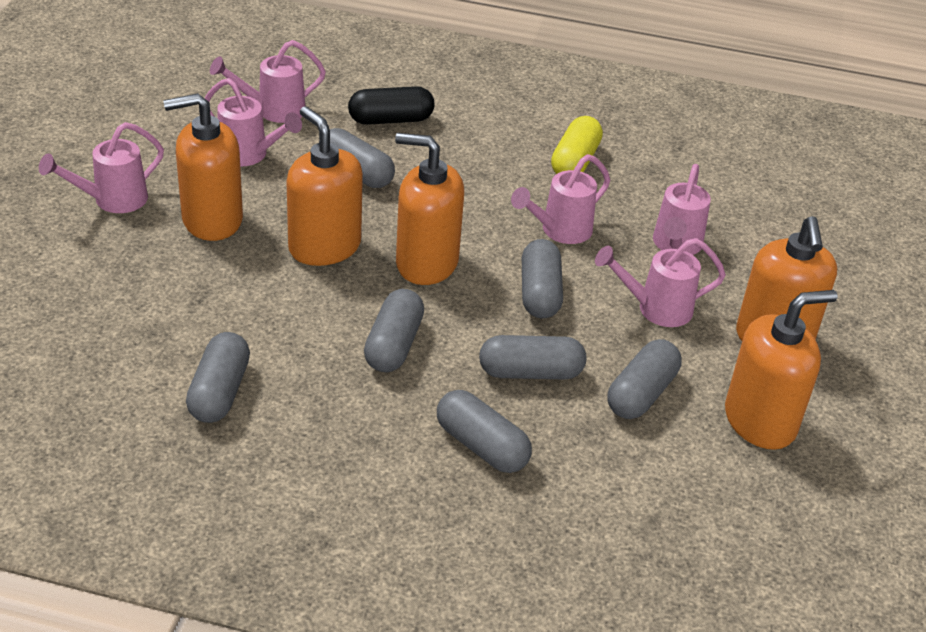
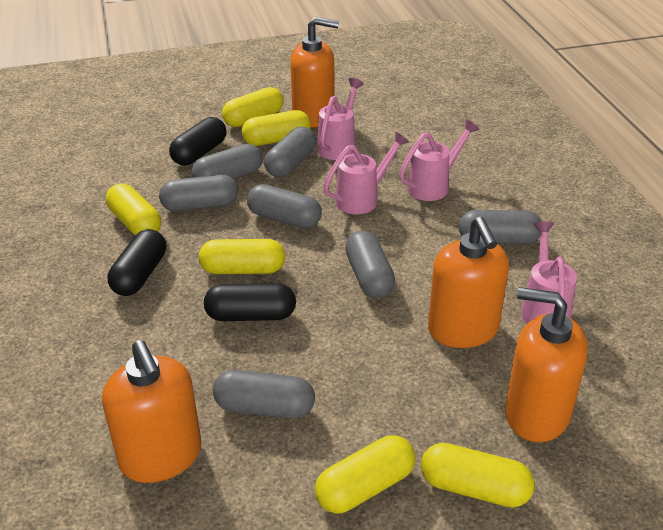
black capsule: [348,86,434,125] = 1 -> [108,229,166,296] [169,117,227,165] [204,283,296,321] = 3
orange soap dispenser: [163,93,243,241] [286,106,363,266] [395,133,464,285] [725,290,837,450] [736,216,837,341] = 5 -> [102,340,201,483] [290,17,339,127] [428,217,509,348] [505,287,588,442] = 4
pink watering can: [39,122,164,213] [205,78,302,166] [210,40,326,123] [511,154,610,244] [595,238,726,327] [653,164,711,255] = 6 -> [317,78,364,160] [324,131,409,215] [399,119,480,201] [521,221,577,324] = 4
yellow capsule: [551,116,603,174] = 1 -> [106,184,161,235] [199,239,285,274] [222,87,284,127] [242,110,311,146] [315,435,416,513] [421,443,535,508] = 6

